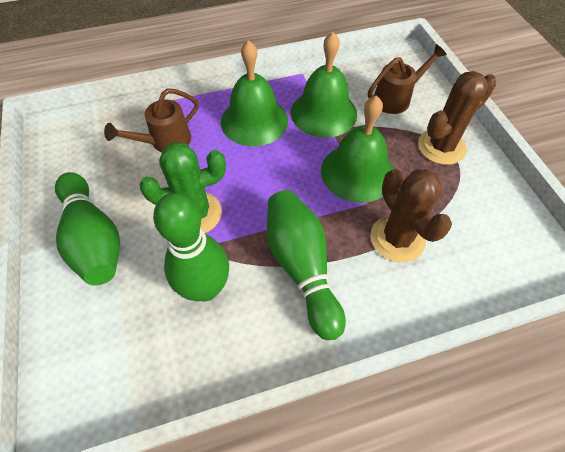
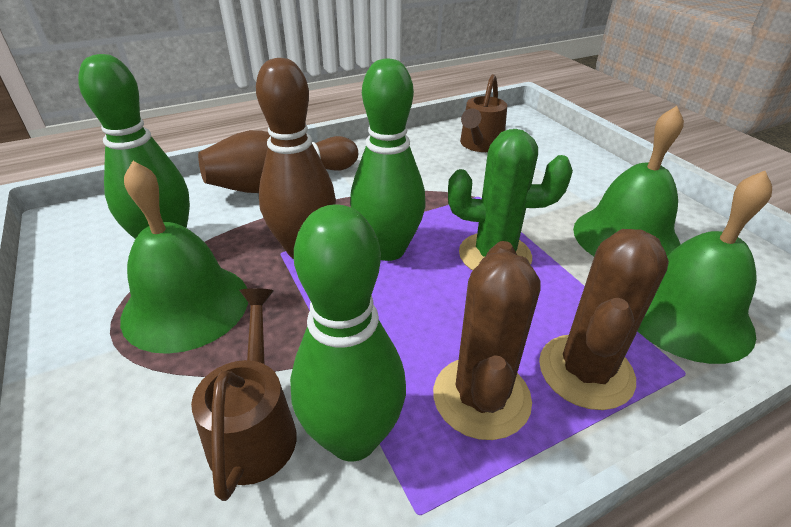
brown bowling pin: none = 0 -> [198,130,358,193] [256,58,336,259] = 2

